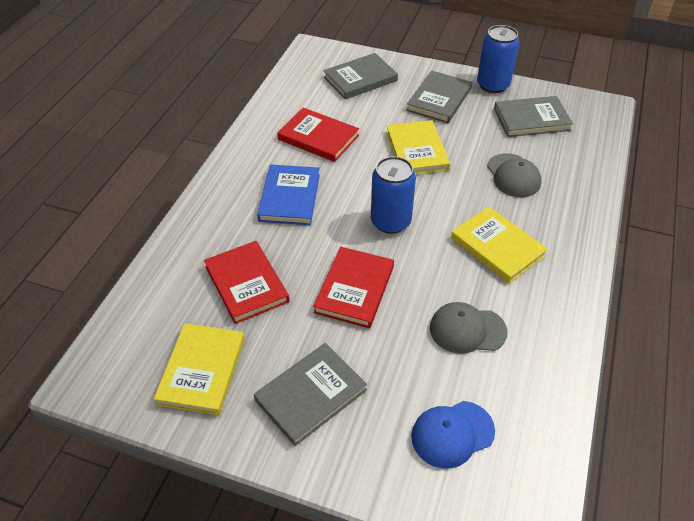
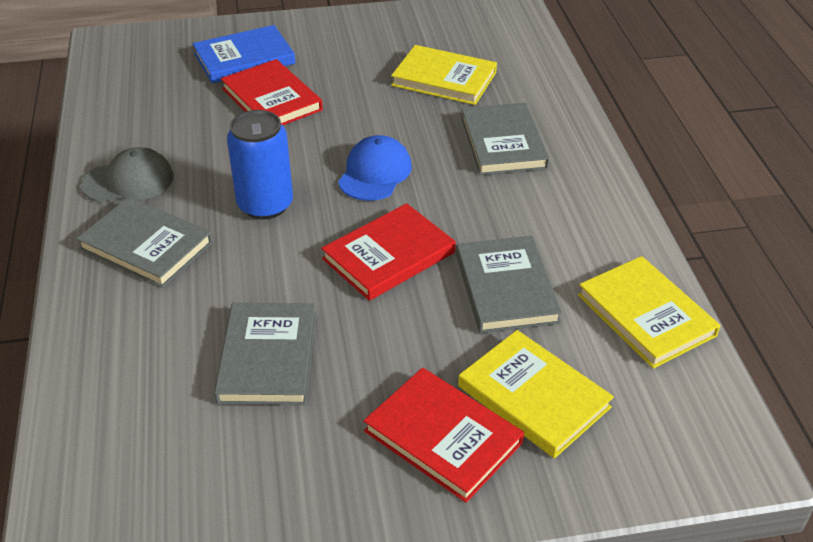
blue can: [371,156,416,234] [477,25,520,93] = 2 -> [227,110,293,219] = 1
grey cap: [430,302,508,354] [487,153,541,197] = 2 -> [81,147,174,202] = 1

